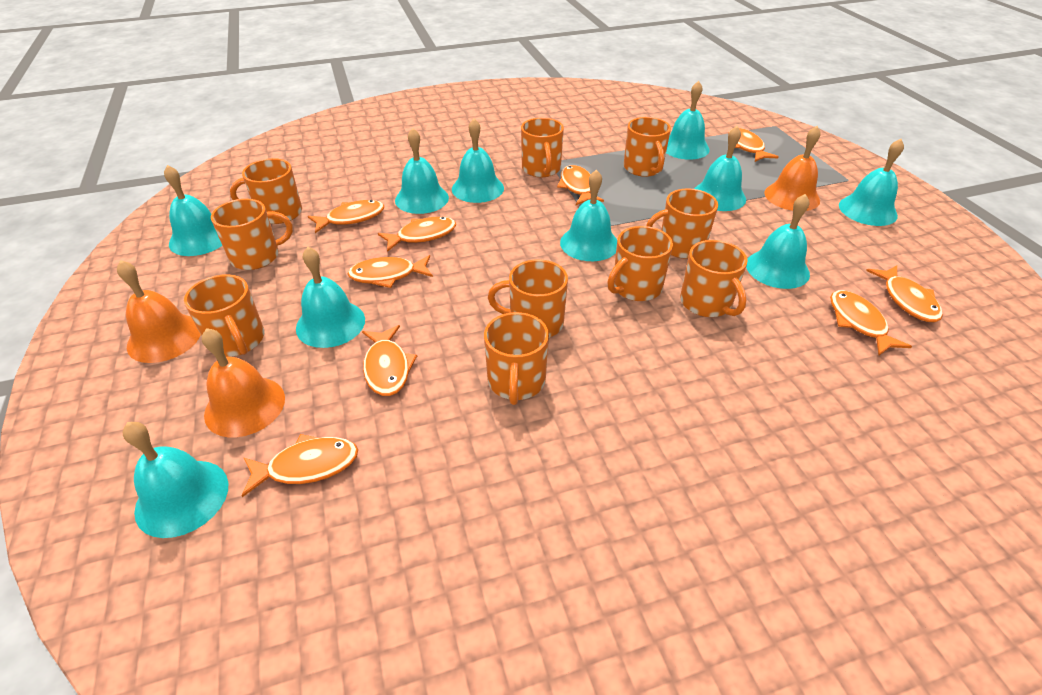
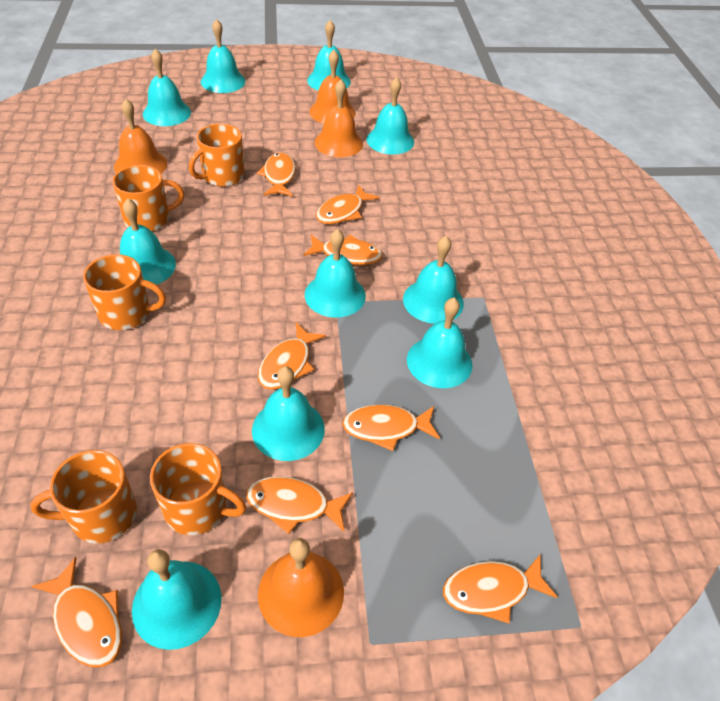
orange bell: [117,260,201,363] [202,328,285,437] [764,126,821,211] = 3 -> [114,99,167,174] [258,538,344,637] [309,50,355,124] [314,79,363,157] = 4
orange fish: [242,434,358,497] [308,200,384,233] [348,255,433,288] [362,325,417,396] [378,217,456,252] [557,165,604,205] [728,128,778,162] [830,290,912,355] [866,265,943,322] = 9 -> [32,557,122,667] [246,476,353,534] [257,152,296,196] [258,323,326,390] [303,235,383,265] [316,184,379,224] [342,404,440,451] [443,555,557,623] = 8
orange mug: [184,274,265,357] [211,199,293,270] [230,158,302,224] [484,312,549,405] [488,259,568,338] [521,118,564,177] [607,226,673,301] [624,117,671,177] [646,188,718,259] [680,240,748,317] = 10 -> [31,450,137,544] [83,254,166,330] [112,165,184,231] [150,443,246,535] [189,124,244,187] = 5

